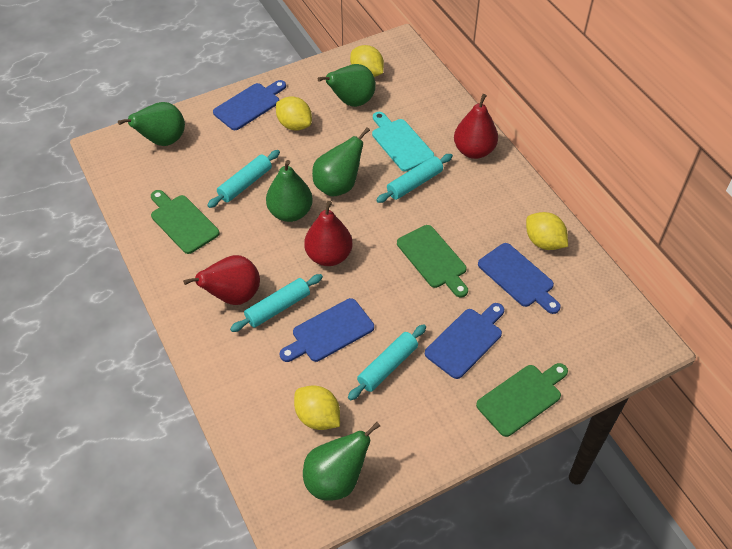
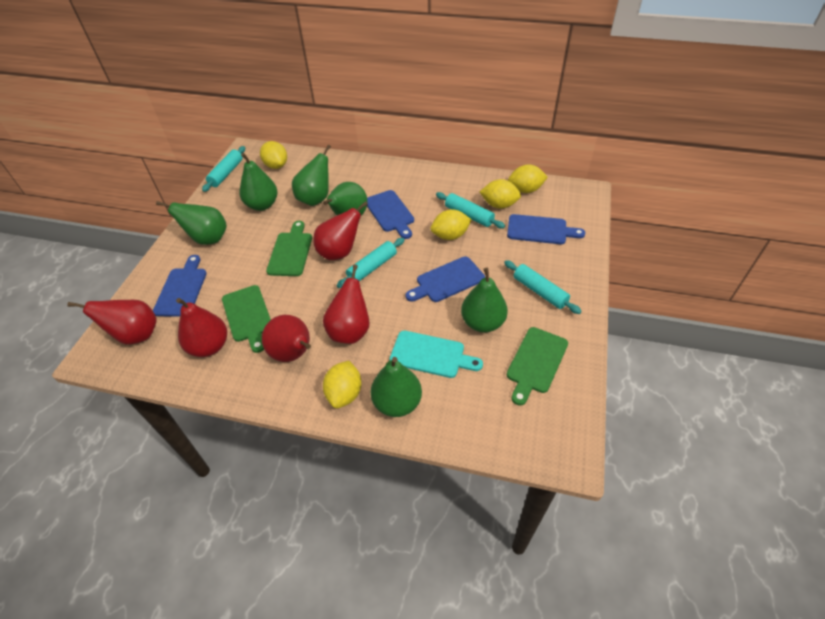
green pear: [118,102,185,146] [266,160,313,222] [303,422,380,501] [312,127,370,197] [318,64,376,107] = 5 -> [156,201,227,245] [239,153,278,211] [292,145,331,206] [323,182,367,215] [370,357,422,417] [461,268,508,333] = 6
red pear: [183,255,260,305] [304,201,352,266] [454,94,498,159] = 3 -> [67,300,157,344] [176,298,227,357] [262,315,311,362] [313,201,368,260] [323,264,370,344] = 5
yellow lemon: [276,96,312,131] [294,385,340,430] [350,45,384,77] [526,212,568,250] = 4 -> [260,141,287,169] [323,361,361,408] [431,210,472,240] [480,179,521,209] [508,164,548,193] = 5

